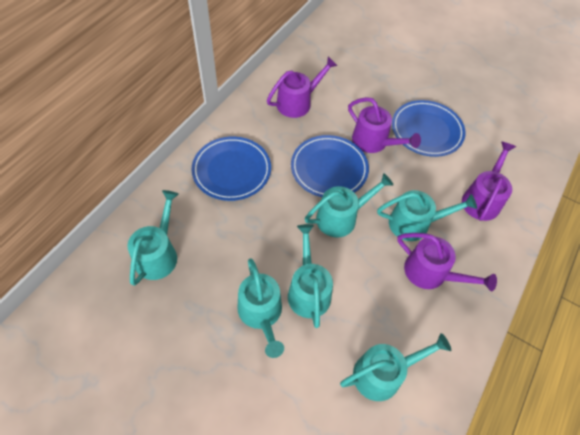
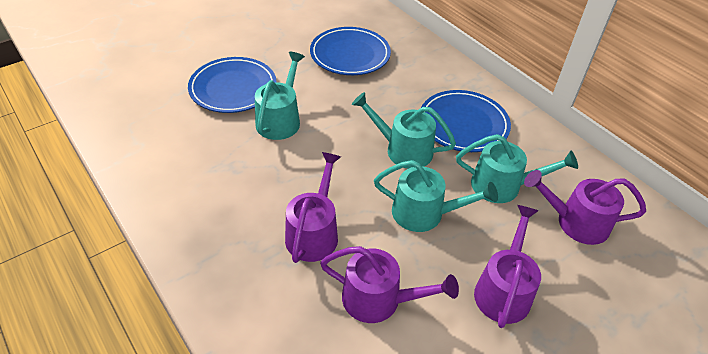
turquoise watering can: [128,190,179,286] [238,258,284,358] [288,224,333,328] [305,173,394,238] [340,333,451,401] [377,190,477,241] = 6 -> [255,52,305,140] [352,92,456,169] [374,160,498,232] [456,134,578,203] = 4

